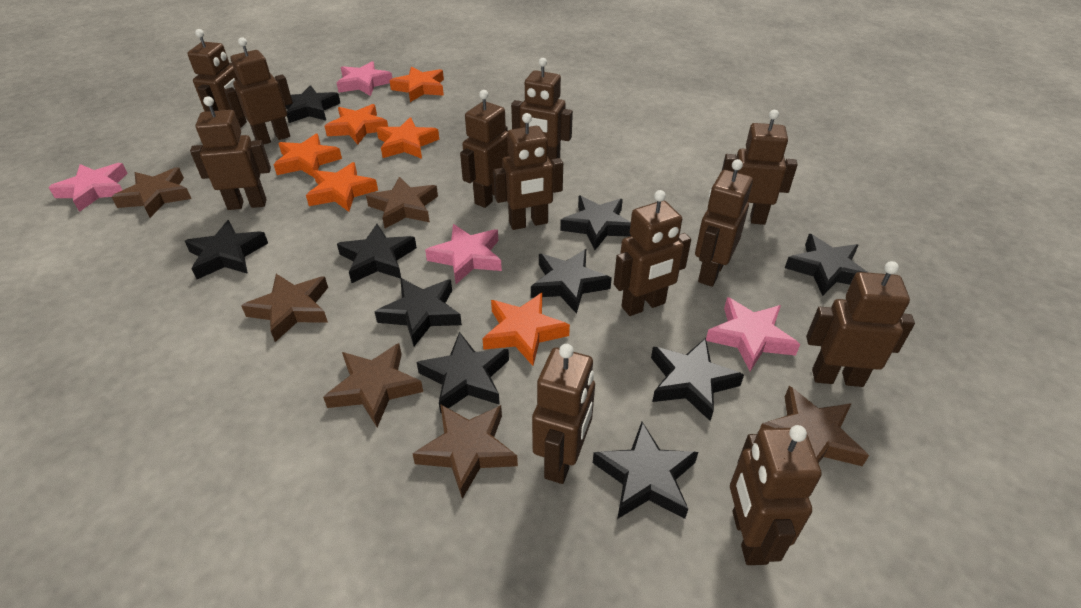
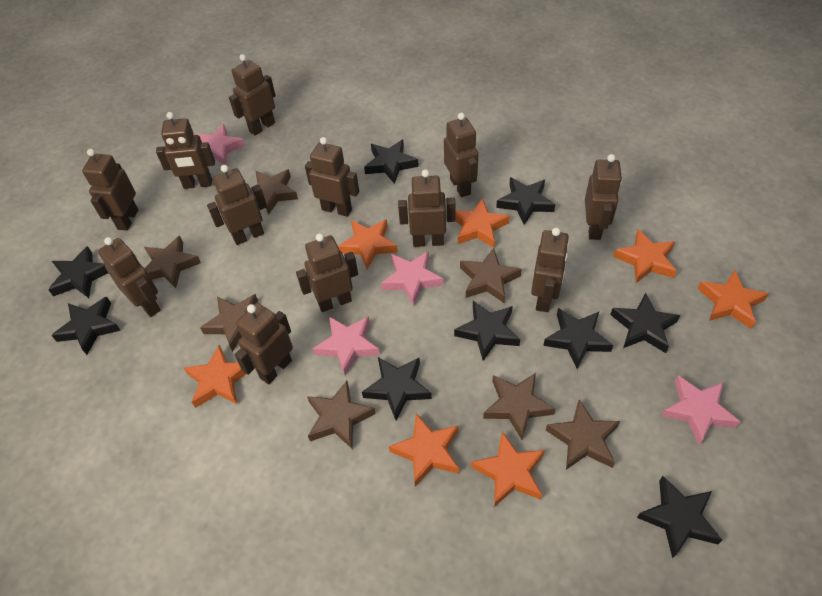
black star: [185,220,268,279] [285,85,340,123] [337,224,417,283] [375,278,462,346] [417,332,509,413] [531,249,612,314] [560,196,631,250] [593,422,698,519] [651,338,744,421] [785,234,869,296] = 10 -> [48,246,108,298] [51,297,121,355] [362,357,432,420] [364,140,419,184] [454,301,520,361] [496,177,555,225] [543,308,613,369] [610,293,680,353] [637,476,722,559] = 9
brown star: [112,167,191,218] [241,274,328,342] [323,343,423,427] [366,177,438,228] [412,404,518,499] [760,386,869,466] = 6 -> [144,236,201,288] [200,294,258,352] [251,169,298,215] [307,381,376,449] [460,248,522,303] [483,373,555,440] [546,400,620,470] = 7
orange star: [274,134,342,178] [306,162,378,212] [324,104,388,145] [376,117,439,159] [389,66,444,102] [482,293,570,366] = 6 -> [184,345,246,408] [338,219,398,269] [389,414,459,487] [455,198,510,248] [471,432,545,507] [613,229,677,283] [697,270,768,329] = 7

